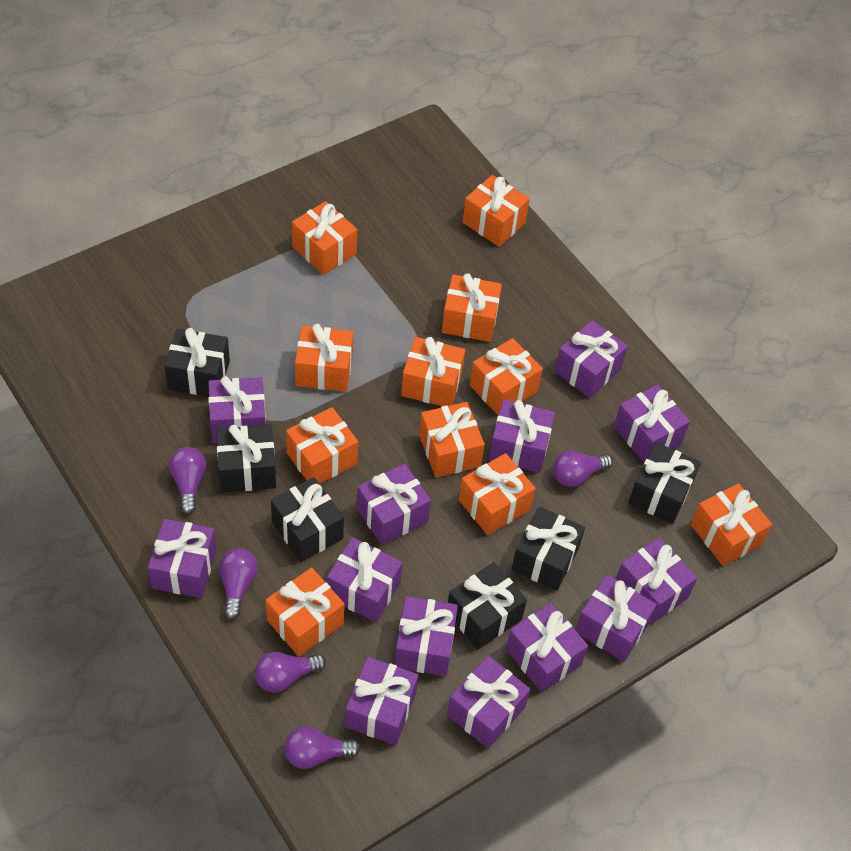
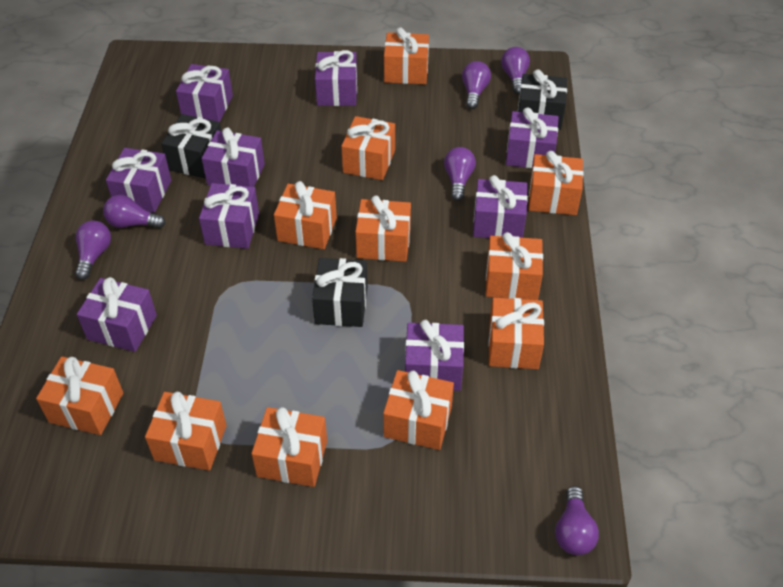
black gift: [164,328,230,396] [216,425,276,493] [271,477,344,562] [448,562,527,649] [512,506,585,591] [628,442,701,524] = 6 -> [161,114,221,178] [312,258,368,327] [518,70,567,130] = 3
purple gift: [148,519,217,598] [208,376,266,443] [327,537,403,622] [345,657,419,745] [357,463,431,545] [394,596,458,676] [447,656,530,749] [489,400,555,473] [506,603,588,693] [555,320,628,398] [575,575,657,662] [614,384,690,462] [616,537,697,624] = 13 -> [77,277,157,352] [106,148,171,213] [176,64,233,122] [199,183,259,249] [202,127,265,187] [315,50,357,106] [405,320,464,391] [473,175,528,238] [506,108,559,168] = 9
purple light bulb: [169,447,206,515] [219,548,258,620] [255,652,326,693] [284,727,360,769] [553,451,613,487] = 5 -> [75,220,111,280] [103,195,166,229] [444,147,476,201] [462,61,491,109] [501,47,530,94] [555,486,599,555] = 6

